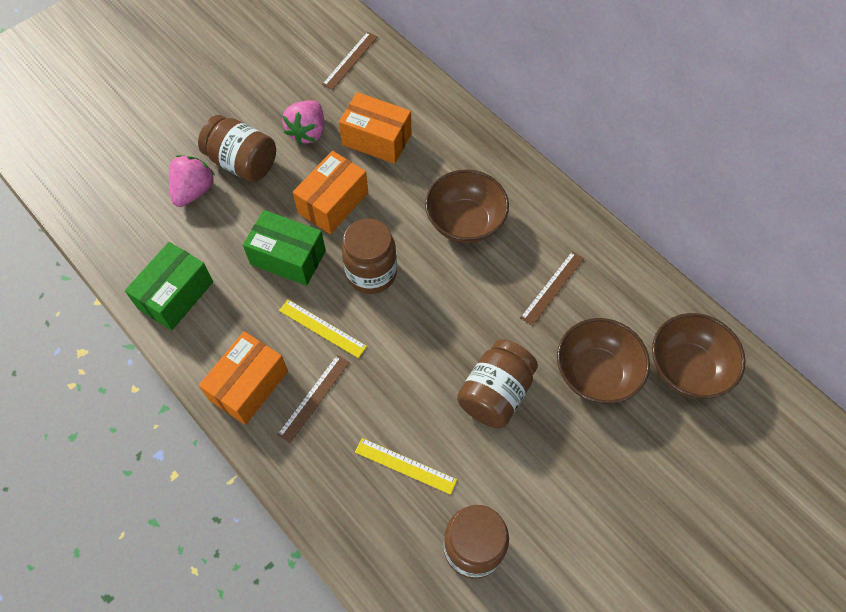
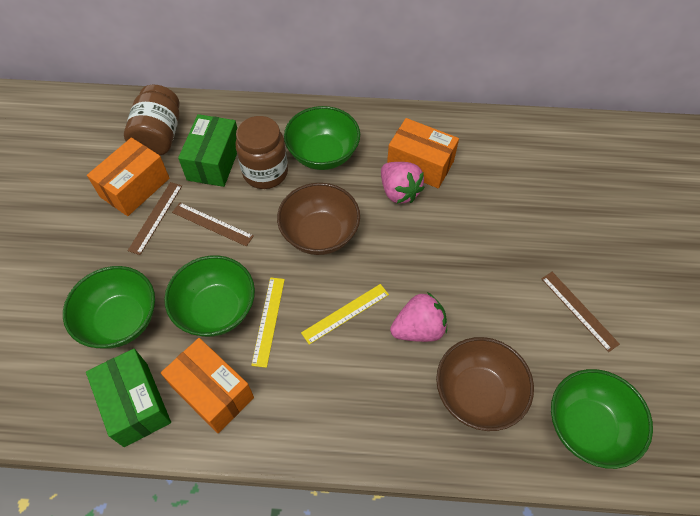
brown bowl: [425,169,509,243] [557,318,650,404] [652,313,745,399] = 3 -> [277,183,360,255] [436,337,534,431] = 2
brown jar: [198,115,276,182] [341,218,397,294] [444,505,509,579] [457,339,538,428] = 4 -> [124,85,179,156] [236,116,288,189] = 2
green bowl: none = 0 -> [63,266,155,349] [164,255,255,337] [284,106,360,170] [551,369,653,469] = 4

